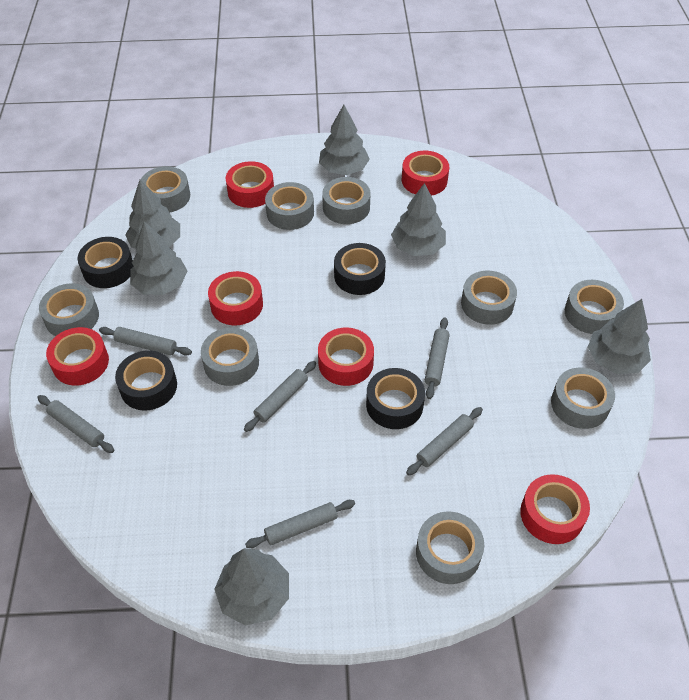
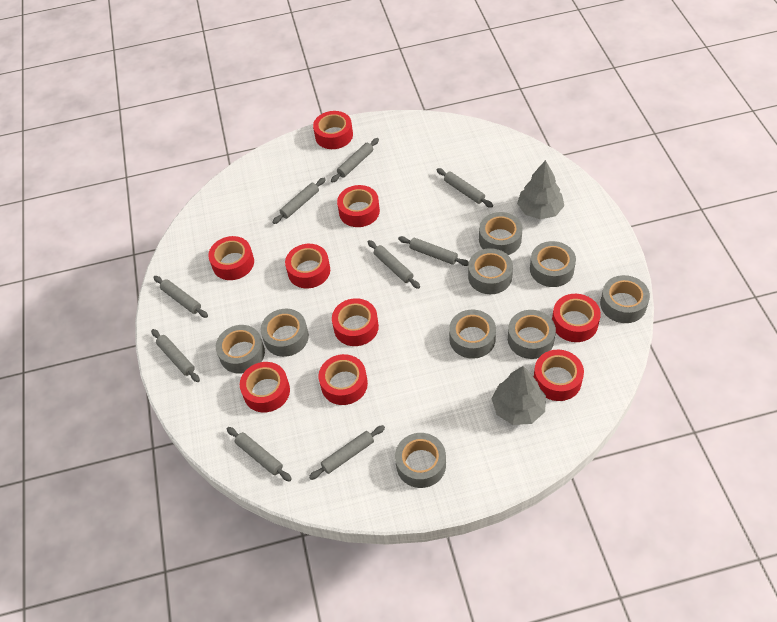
black tape: [78,237,134,288] [115,350,177,410] [334,243,386,295] [366,368,425,429] = 4 -> none = 0
grey rolling pin: [37,395,114,453] [99,327,192,356] [244,361,316,432] [245,500,355,548] [406,407,483,475] [425,318,450,399] = 6 -> [151,329,200,382] [153,276,208,318] [227,427,292,482] [272,178,326,224] [309,425,385,480] [331,138,379,183] [368,240,420,289] [398,236,469,266] [437,168,493,208] = 9
grey tree: [125,180,180,249] [130,221,187,295] [214,548,289,626] [319,105,370,175] [391,183,446,256] [588,299,651,374] = 6 -> [492,366,546,425] [517,160,564,220] = 2
red tape: [46,327,109,386] [208,271,263,325] [226,161,274,208] [318,328,374,386] [402,151,449,196] [520,474,590,544] = 6 -> [208,236,254,280] [240,362,290,413] [285,244,330,288] [313,111,353,149] [318,354,368,405] [332,298,379,346] [337,185,380,227] [534,350,584,401] [552,294,601,342] = 9

